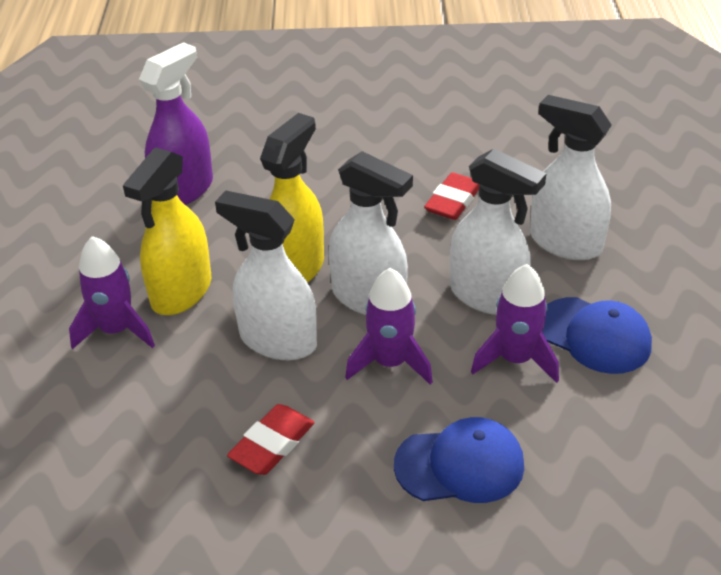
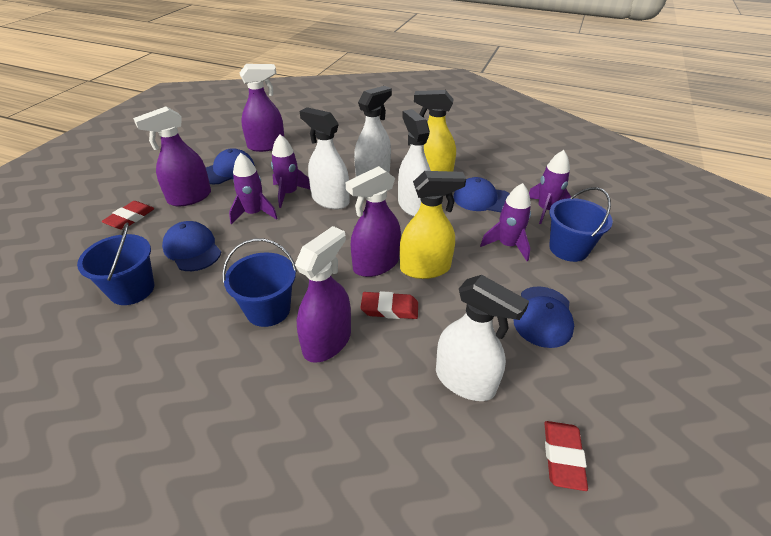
blue bucket: none = 0 -> [77,223,154,305] [222,239,297,327] [549,187,613,262] = 3
blue cap: [394,417,524,503] [542,297,652,374] = 2 -> [162,221,221,271] [206,148,255,184] [454,177,510,212] [514,286,574,348] = 4
purple rocket: [69,236,155,349] [345,268,433,385] [471,264,559,383] = 3 -> [229,153,278,225] [271,134,311,208] [480,183,531,261] [529,150,571,224] = 4
purple spray bottle: [139,42,213,205] = 1 -> [133,106,211,206] [240,64,285,152] [295,226,351,363] [345,166,401,277] = 4
red eraser: [227,404,315,475] [424,172,479,220] = 2 -> [101,201,154,230] [360,291,418,319] [544,421,588,491] = 3

